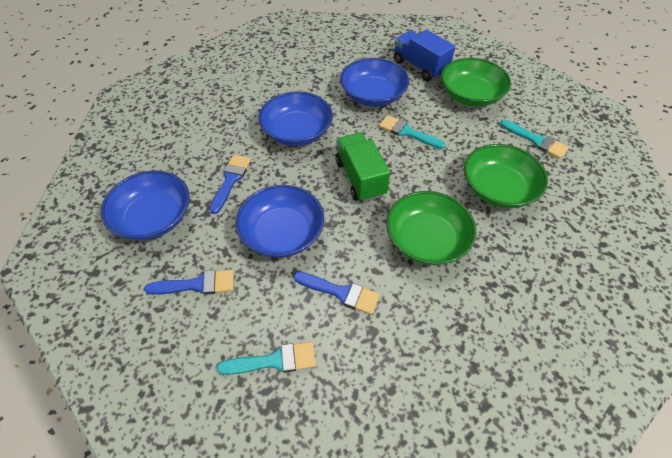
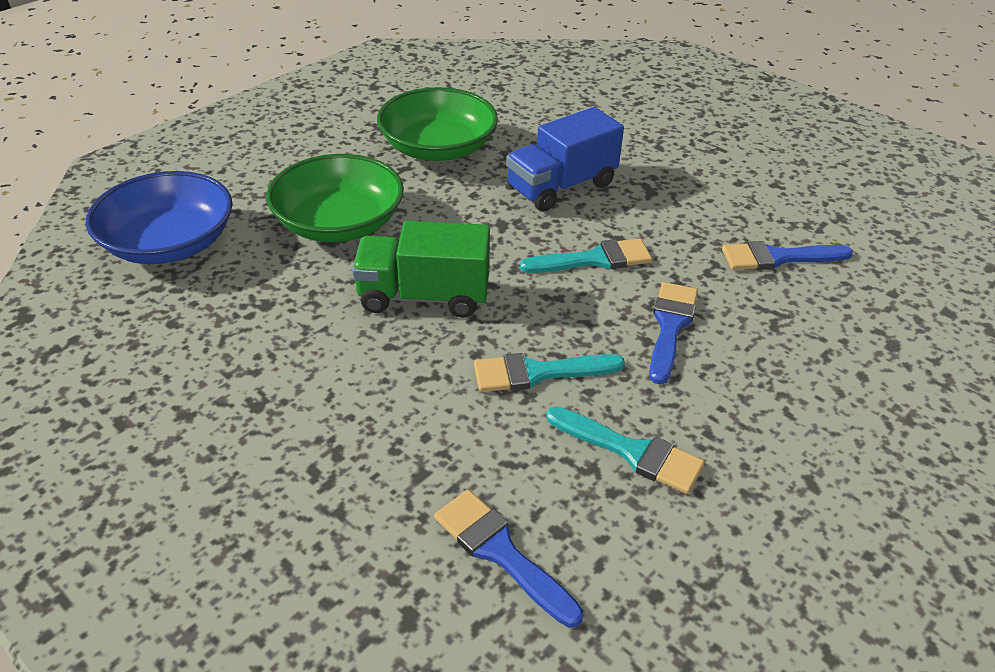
blue bowl: [101,170,190,240] [236,185,324,258] [258,91,333,146] [340,58,409,107] = 4 -> [86,171,233,264] = 1
green bowl: [386,191,476,265] [441,58,511,106] [464,144,548,208] = 3 -> [266,154,404,242] [377,87,498,161] = 2

